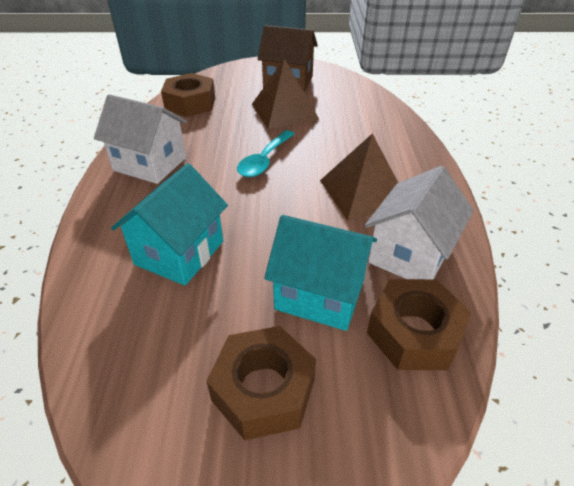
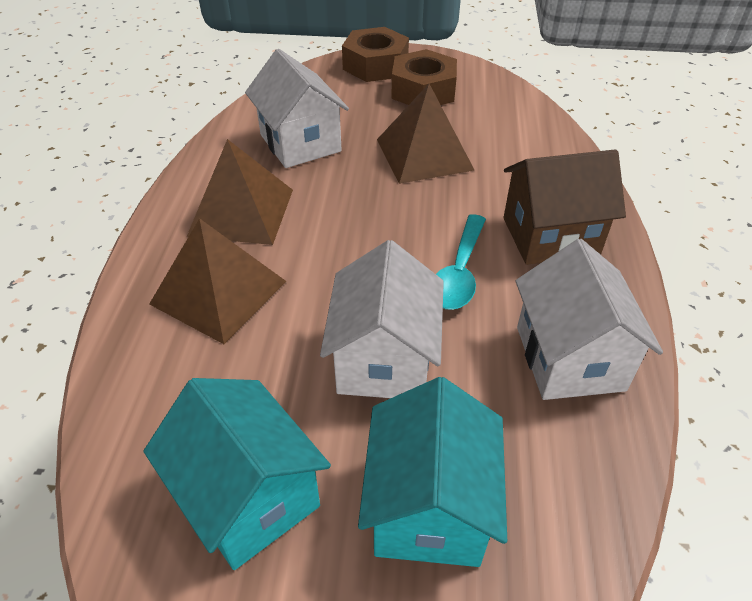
brown nut: [161,73,215,117] [207,326,316,440] [367,279,471,370] = 3 -> [342,27,409,82] [391,49,457,105] = 2
brown pyramid: [252,59,320,129] [320,133,398,221] = 2 -> [149,218,287,344] [187,139,293,245] [377,84,475,184] = 3
white house: [94,94,187,184] [365,166,474,279] = 2 -> [245,49,349,168] [320,240,444,398] [515,239,663,400] = 3

